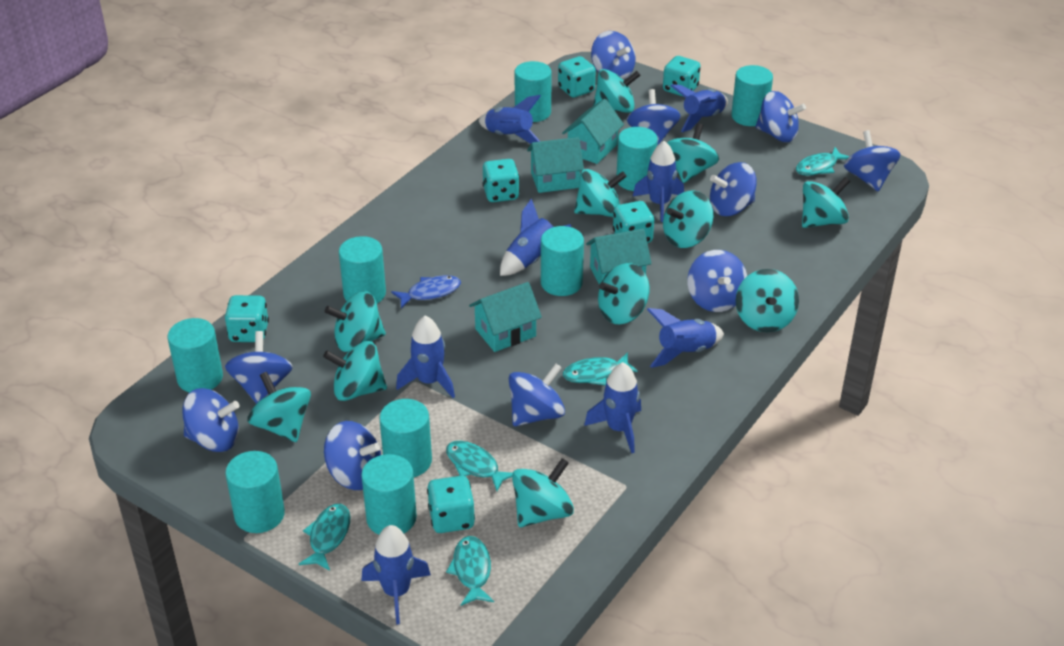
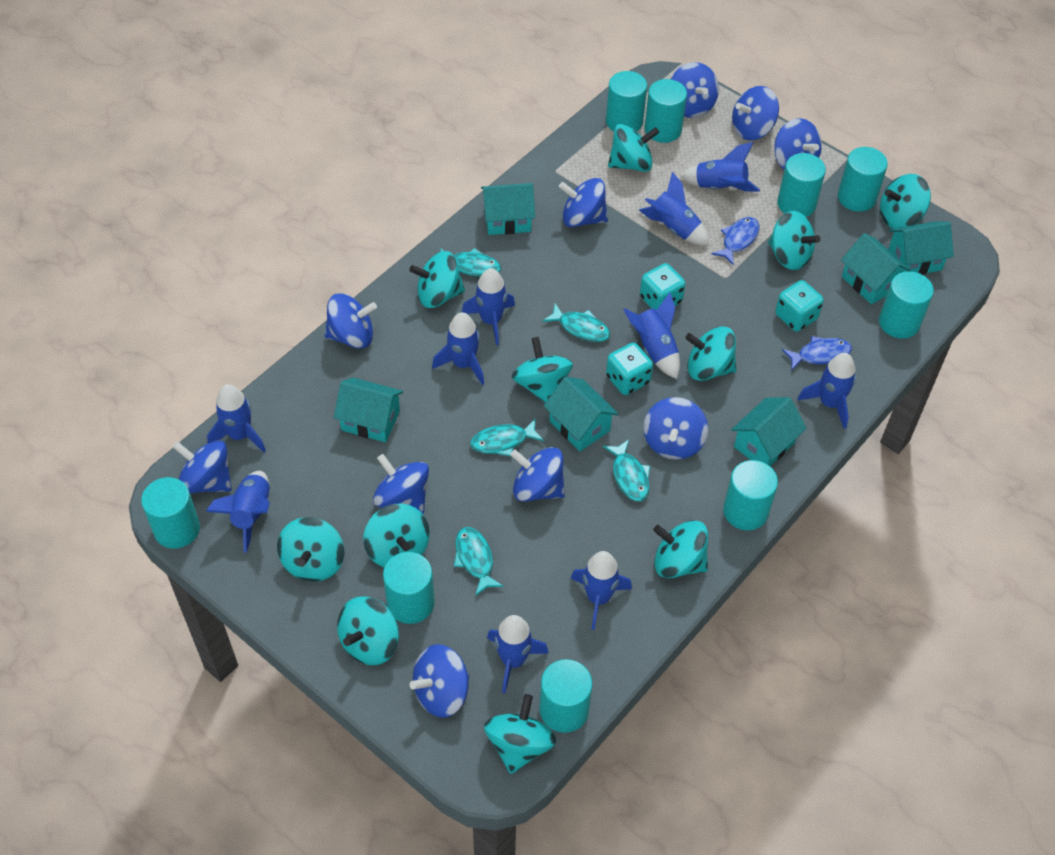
blue fish: [391,275,461,308] = 1 -> [711,217,759,265] [782,336,852,371] = 2
blue rocket: [361,525,431,625] [396,316,455,398] [479,95,541,144] [500,198,571,276] [584,362,641,453] [633,141,684,222] [647,308,724,368] [671,84,728,132] = 8 -> [206,471,270,553] [207,385,266,452] [432,312,484,385] [462,268,515,345] [487,615,549,693] [570,551,632,630] [623,293,680,379] [639,172,709,246] [681,142,760,192] [798,353,856,429] = 10
turquoise dice: [225,295,269,342] [427,476,475,533] [483,159,520,202] [558,56,596,98] [613,201,654,243] [663,56,701,97] = 6 -> [606,343,653,395] [640,263,686,310] [775,280,824,332] = 3
turquoise house: [469,282,542,352] [527,137,584,193] [562,99,624,164] [586,229,652,285] = 4 -> [334,378,403,442] [481,183,535,235] [544,377,618,451] [731,397,806,466] [841,233,911,305] [888,221,954,275] = 6

